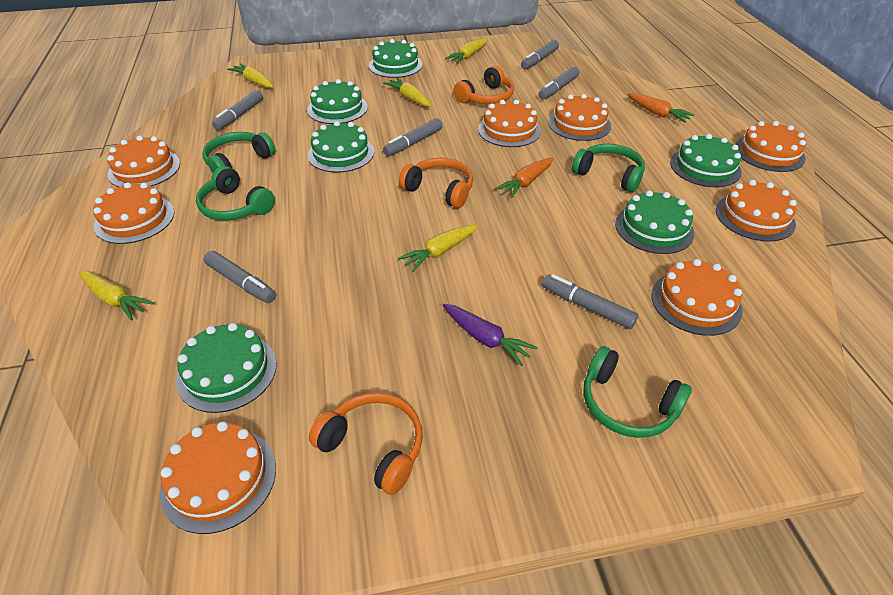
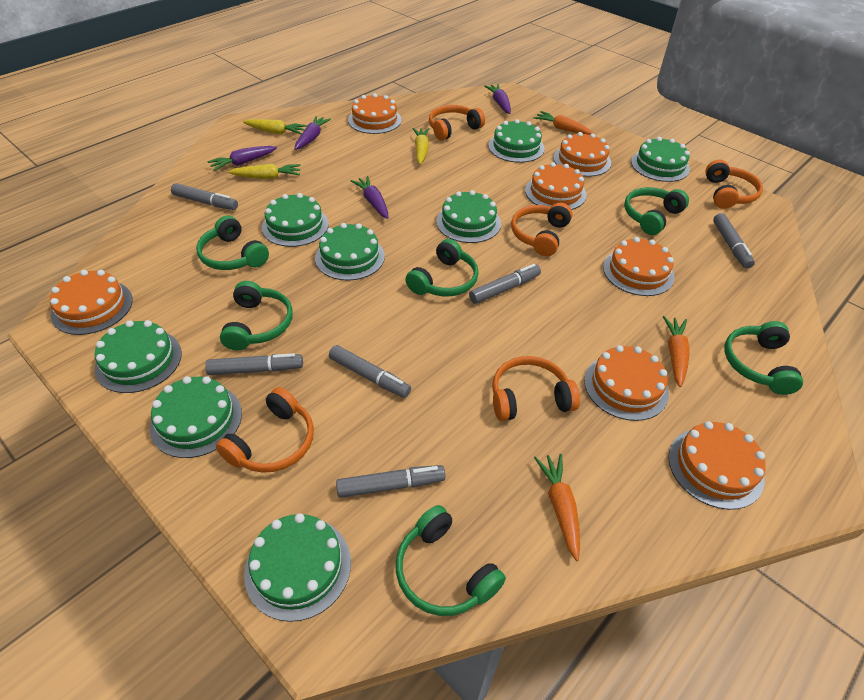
green cake: [176,323,277,413] [307,79,368,124] [308,121,374,173] [369,39,423,78] [615,190,694,254] [670,134,742,187] = 6 -> [95,320,182,393] [150,376,242,458] [244,513,351,622] [262,193,329,247] [315,223,385,281] [436,190,501,243] [488,119,545,163] [631,137,690,182] = 8
green headphones: [196,166,275,221] [202,132,276,173] [572,144,645,192] [583,346,692,438] = 4 -> [196,216,269,270] [220,281,293,351] [396,505,506,616] [405,239,479,297] [624,187,689,235] [724,321,803,395] = 6
orange cake: [93,182,174,244] [107,136,180,187] [160,421,276,534] [478,100,541,147] [548,94,611,141] [651,259,743,336] [716,180,797,242] [735,121,806,172] = 8 -> [50,270,133,335] [348,93,402,134] [525,162,587,210] [553,132,611,177] [584,345,669,421] [603,237,674,296] [668,421,766,510] = 7
orange carrot: [495,158,554,198] [627,93,695,123] = 2 -> [534,111,593,135] [534,454,580,561] [663,316,690,387] = 3
orange headphones: [309,393,423,495] [399,158,473,208] [454,66,514,104] = 3 -> [216,387,314,473] [429,105,485,141] [492,356,580,421] [511,203,573,256] [705,160,763,209] = 5
purple carrot: [443,304,538,366] = 1 -> [207,146,277,171] [294,116,331,150] [351,176,388,219] [484,84,511,114] = 4
yellow carrot: [79,270,154,321] [227,63,273,88] [383,78,432,107] [398,224,479,272] [445,39,488,63] = 5 -> [228,164,301,179] [243,119,307,134] [413,128,430,164] = 3

